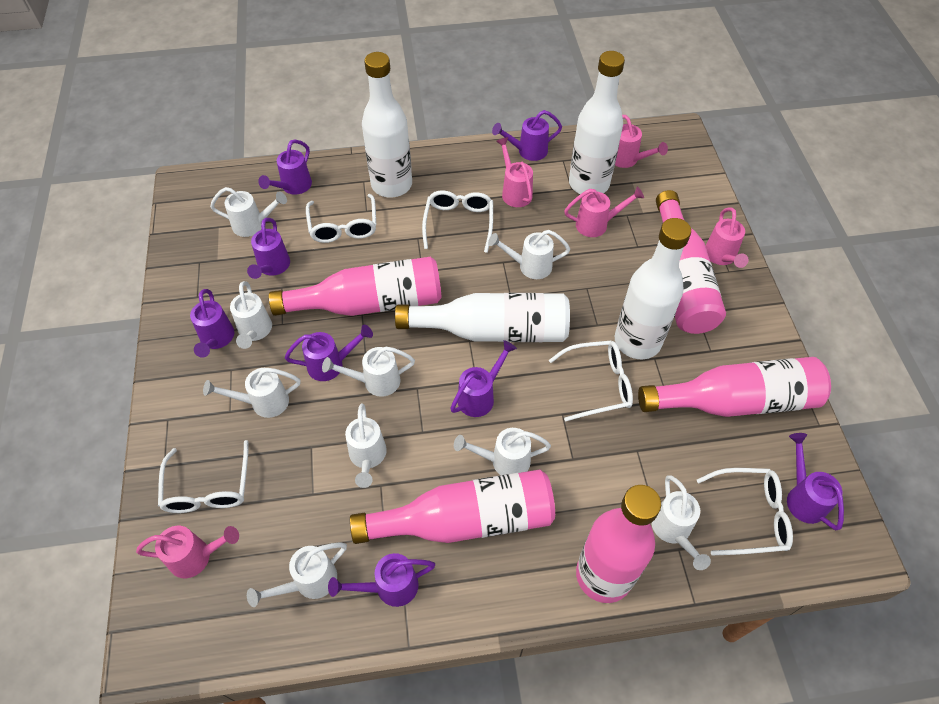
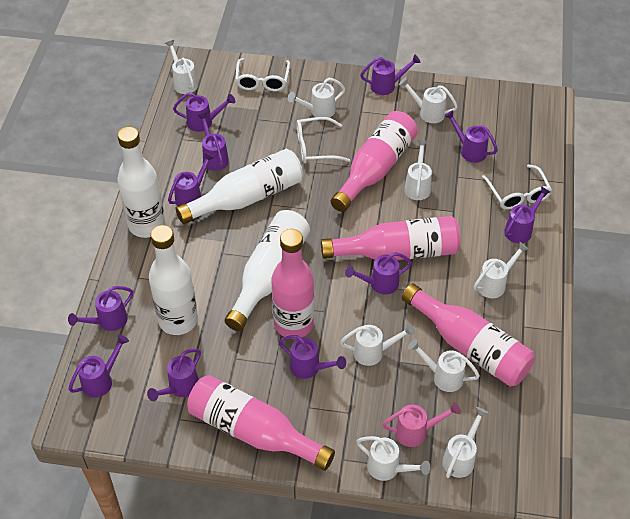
pink watering can: [136,526,239,578] [496,137,533,207] [564,187,644,237] [615,115,668,168] [706,208,749,268] = 5 -> [382,402,461,447] = 1
purple watering can: [190,289,235,358] [247,218,290,279] [258,139,312,195] [285,325,373,381] [328,553,435,607] [450,340,517,417] [492,110,562,161] [787,433,844,530] = 8 -> [68,286,133,331] [68,334,129,397] [147,349,201,401] [168,152,215,206] [173,92,235,132] [197,113,229,171] [279,335,346,379] [345,252,412,295] [360,54,421,95] [444,110,498,163] [504,186,550,243] = 11
white glasses: [158,440,249,513] [306,194,376,243] [422,190,493,253] [549,341,633,421] [697,468,793,555] = 5 -> [235,58,290,92] [296,117,350,163] [482,164,552,210] = 3

